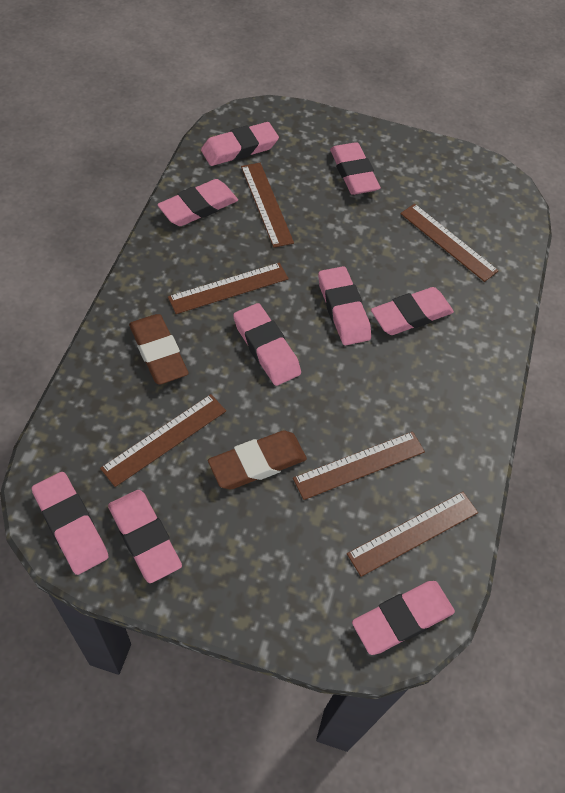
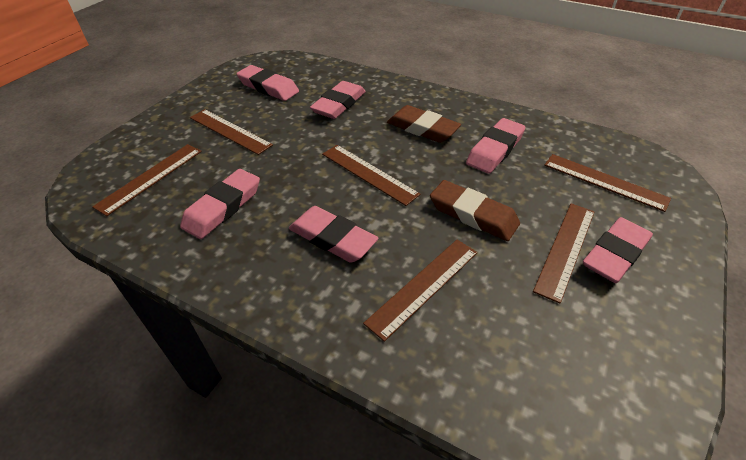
pink eraser: [32,472,109,575] [108,490,182,583] [157,179,238,226] [201,122,279,166] [233,303,301,386] [318,266,371,345] [330,142,381,195] [352,581,455,655] [371,287,454,335] = 9 -> [180,169,260,239] [236,65,299,101] [289,206,379,263] [310,81,366,119] [466,118,526,174] [583,217,653,283] = 6

